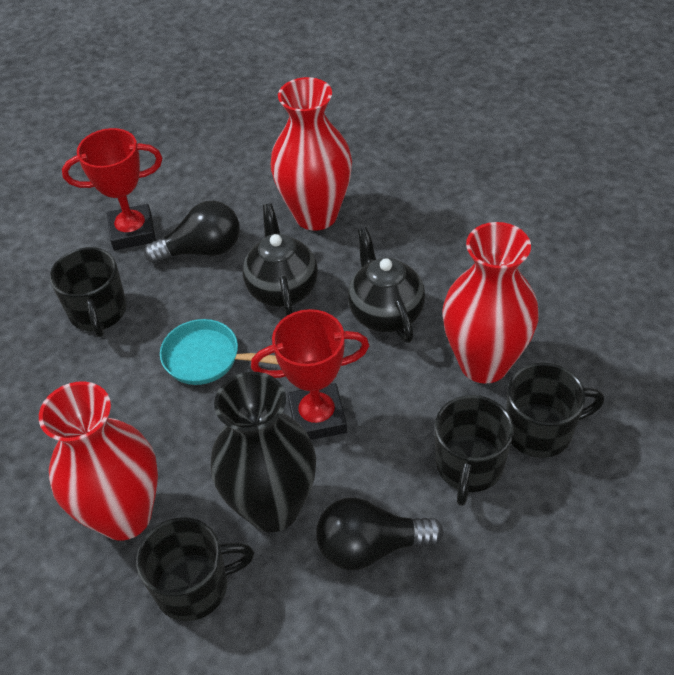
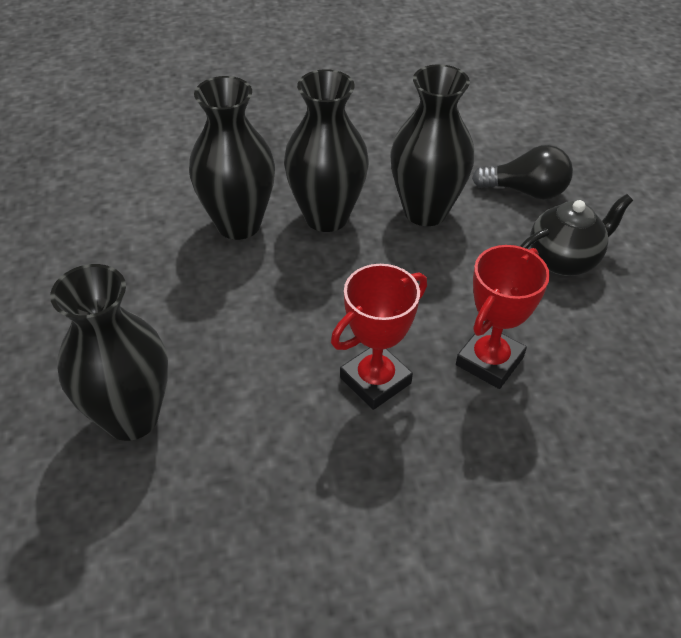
black light bulb: [144,201,240,264] [316,497,444,570] = 2 -> [472,145,573,200] = 1
black mug: [50,247,127,337] [136,517,254,621] [435,395,514,506] [506,363,604,458] = 4 -> none = 0
black teapot: [243,203,318,316] [348,227,425,343] = 2 -> [520,194,633,276] = 1
black vase: [211,372,316,532] = 1 -> [50,264,168,441] [189,76,275,240] [284,69,369,232] [390,64,475,226] = 4
red vase: [39,382,158,540] [271,77,352,231] [442,222,539,384] = 3 -> none = 0
turquoise pan: [160,319,279,385] = 1 -> none = 0

